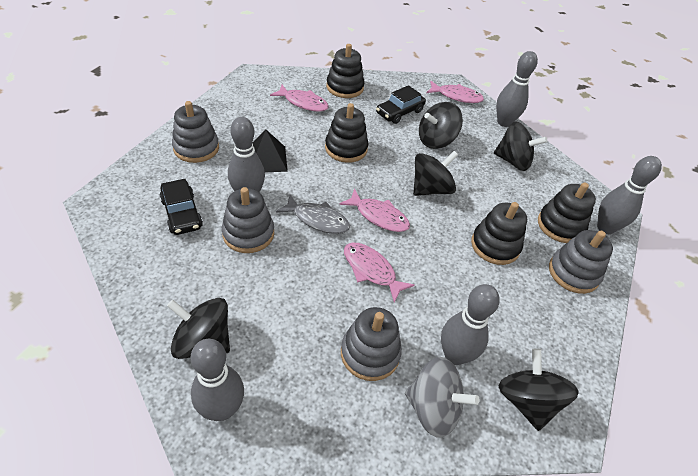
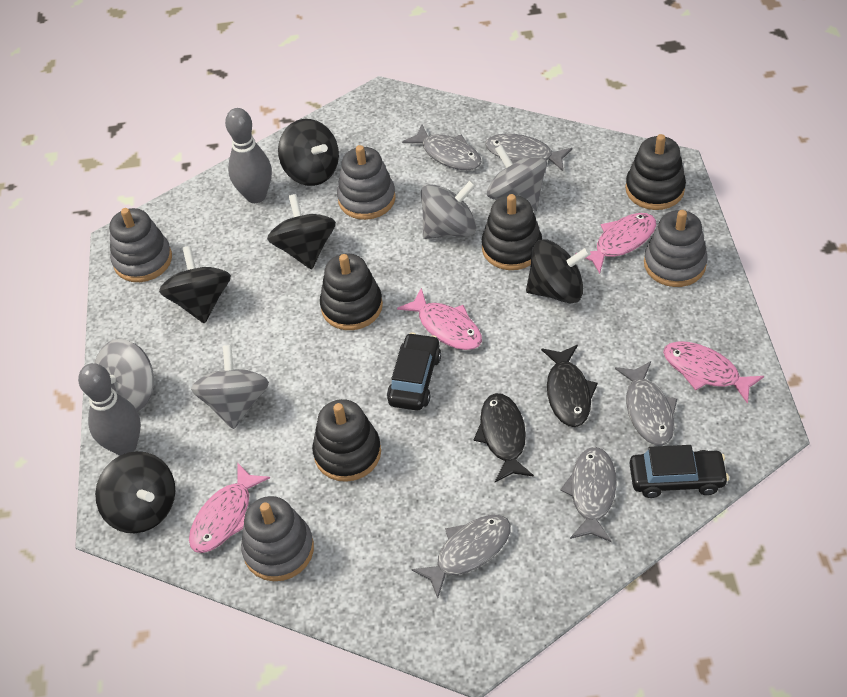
black fish: none = 0 -> [474,393,534,482] [541,345,598,427] = 2
black pyramid: [253,130,288,172] = 1 -> none = 0
grey bowling pin: [191,339,244,421] [228,117,265,192] [441,284,500,365] [496,51,538,127] [597,156,662,234] = 5 -> [78,363,141,456] [225,108,272,203] = 2
grey fish: [276,195,350,234] = 1 -> [402,124,482,170] [411,515,511,598] [485,134,572,171] [560,447,617,542] [615,361,678,446] = 5
grey spinning top: [405,357,479,438] = 1 -> [95,339,154,412] [191,345,269,429] [421,180,477,239] [487,145,547,211] = 4

